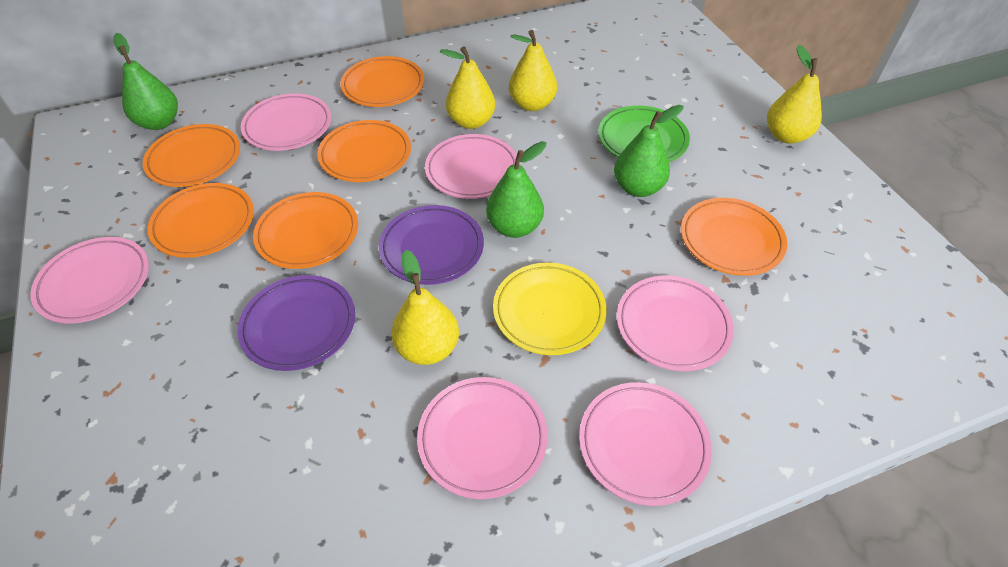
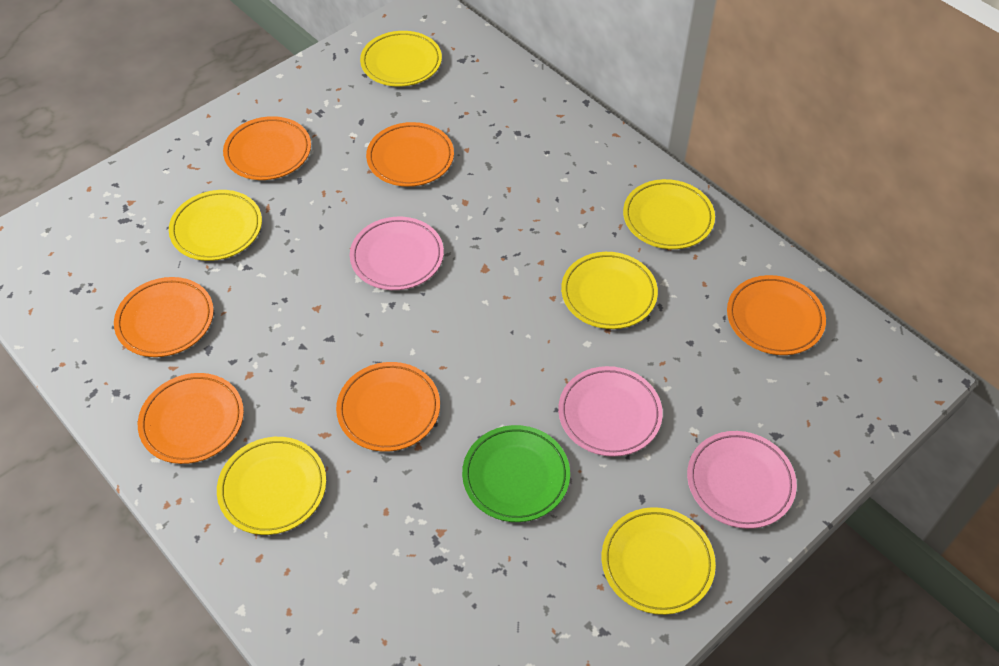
green pear: [114,33,178,130] [486,141,546,238] [614,105,684,197] = 3 -> none = 0
pink plate: [30,237,149,324] [241,93,331,151] [417,377,548,499] [425,134,517,199] [579,382,712,506] [617,276,734,371] = 6 -> [350,217,444,290] [558,366,663,457] [687,431,797,529] = 3
purple plate: [238,275,355,371] [379,205,484,285] = 2 -> none = 0
yellow pear: [391,250,459,365] [439,46,495,129] [509,30,557,111] [767,45,822,143] = 4 -> none = 0
yellow plate: [493,262,607,355] = 1 -> [169,190,262,261] [217,437,326,535] [360,31,442,87] [561,252,658,329] [602,507,716,615] [623,179,715,249] = 6

